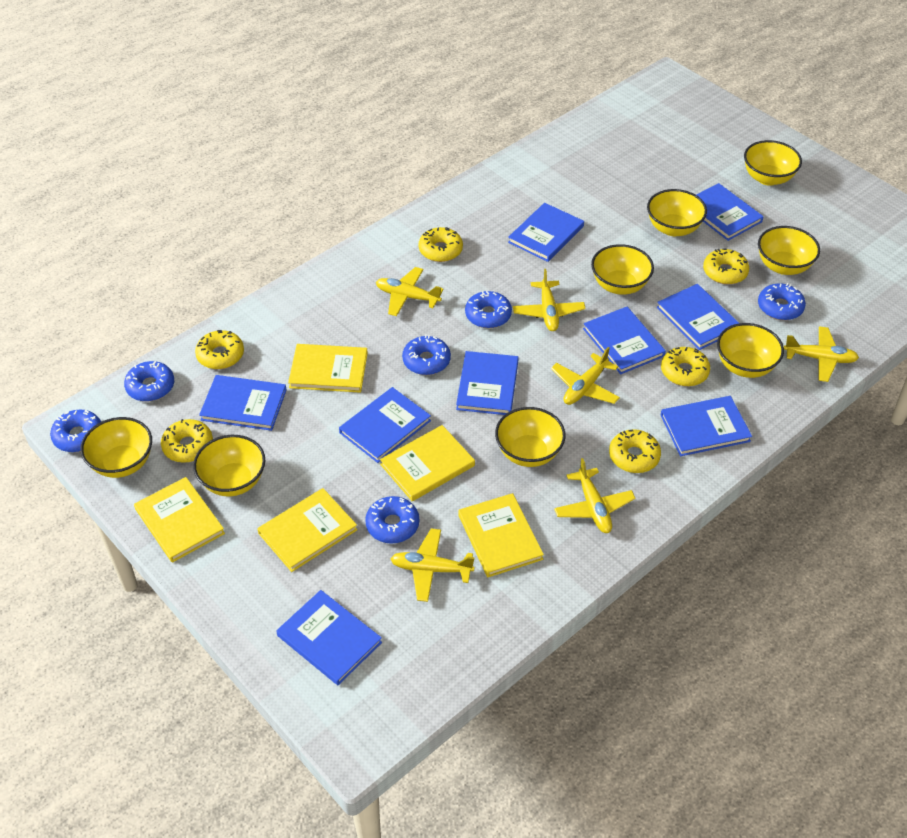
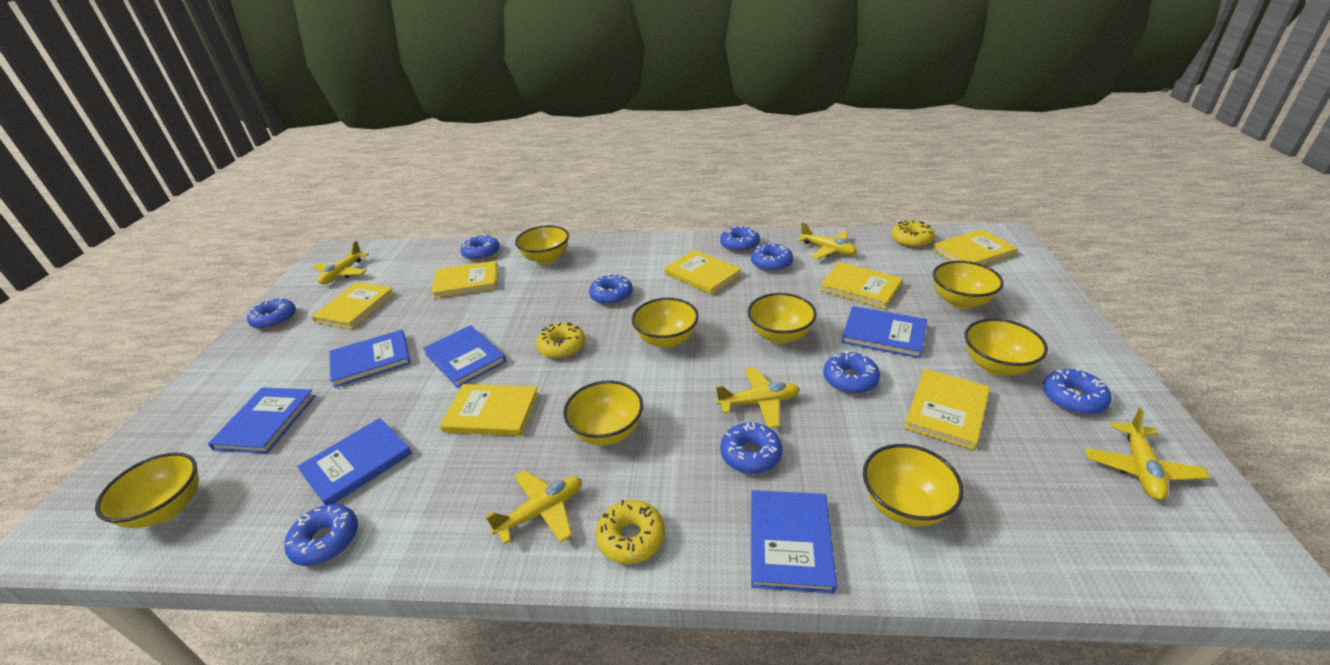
blue book: [199,375,286,431] [276,590,382,685] [339,387,431,463] [456,351,519,415] [508,203,584,262] [583,307,666,374] [657,284,739,350] [661,396,752,456] [697,183,764,241] = 9 -> [208,387,315,454] [297,418,412,505] [329,330,411,388] [423,325,506,388] [751,490,837,593] [842,306,927,358] = 6
blue donut: [50,410,101,452] [124,361,174,402] [365,496,419,544] [402,335,451,375] [465,291,512,328] [758,283,806,320] = 6 -> [247,297,296,329] [285,504,358,566] [460,234,500,261] [589,274,633,305] [720,226,760,252] [720,422,782,474] [751,242,793,272] [823,351,880,394] [1043,368,1112,415] = 9
yellow book: [134,477,225,563] [257,488,358,572] [288,344,368,393] [380,425,475,501] [458,493,544,577] = 5 -> [311,282,395,329] [431,261,498,299] [440,384,539,436] [664,250,742,295] [820,262,903,309] [904,369,990,450] [933,229,1018,265] = 7
yellow donut: [161,419,213,463] [195,330,244,369] [419,227,463,262] [609,429,661,473] [661,347,710,386] [703,248,749,284] = 6 -> [536,322,585,359] [596,500,665,564] [891,220,935,248] = 3
yellow plane: [376,267,444,316] [390,528,475,602] [513,269,586,331] [551,347,620,405] [554,458,636,533] [784,326,859,382] = 6 -> [314,241,369,284] [486,470,582,544] [716,367,800,428] [797,222,857,260] [1085,408,1209,500] = 5

